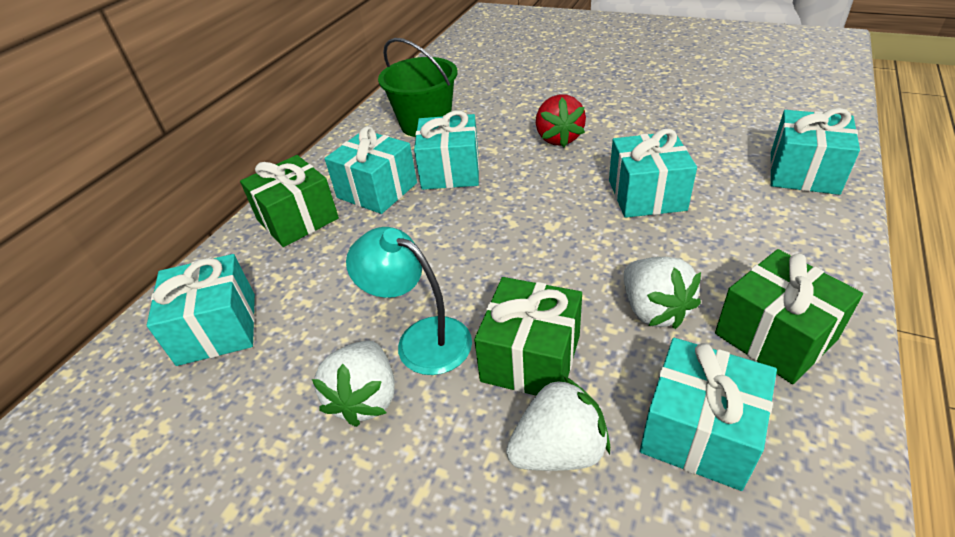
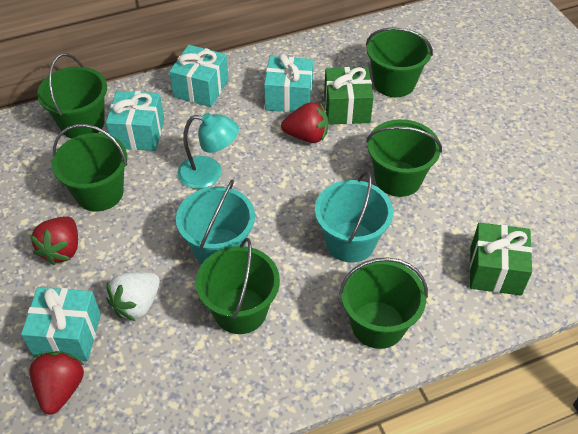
green bucket: [378,38,458,137] = 1 -> [37,54,107,139] [52,124,127,212] [196,238,280,334] [339,258,428,349] [366,27,433,97] [366,119,442,197] = 6
green gift: [240,155,339,247] [474,277,582,395] [715,249,863,384] = 3 -> [324,67,374,125] [470,223,532,295] = 2
red strawberry: [536,94,586,147] = 1 -> [29,351,84,415] [30,216,78,265] [281,102,328,143] = 3
turquoise bucket: none = 0 -> [176,180,255,264] [315,171,393,263] = 2
turquoise gift: [147,254,255,366] [325,126,417,214] [414,110,479,190] [609,129,697,218] [640,338,777,491] [770,108,860,195] = 6 -> [21,287,101,361] [106,91,164,151] [169,45,229,107] [264,54,313,112] = 4
white strawberry: [312,341,395,427] [506,376,610,471] [624,257,701,329] = 3 -> [106,272,160,321] = 1

